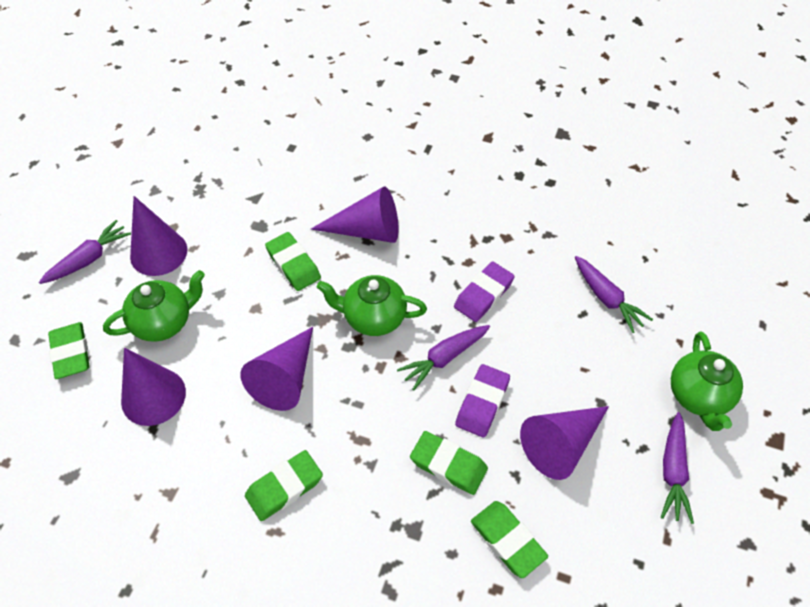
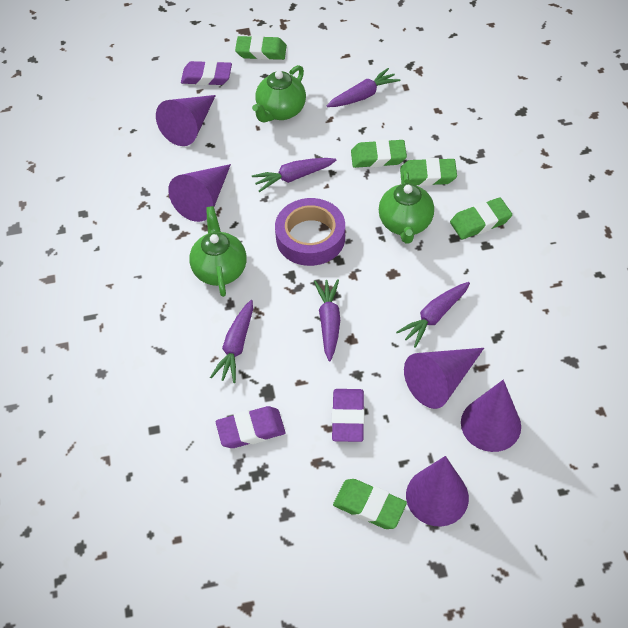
purple carrot: [39,220,131,284] [397,325,490,390] [575,256,653,333] [661,412,694,524] = 4 -> [210,300,253,383] [252,158,337,192] [314,279,340,361] [327,68,400,107] [396,282,470,348] = 5
purple eraser: [454,261,515,322] [455,364,510,438] = 2 -> [181,60,232,85] [216,406,285,448] [332,389,364,442] = 3
purple tape: none = 0 -> [275,198,345,266] = 1

